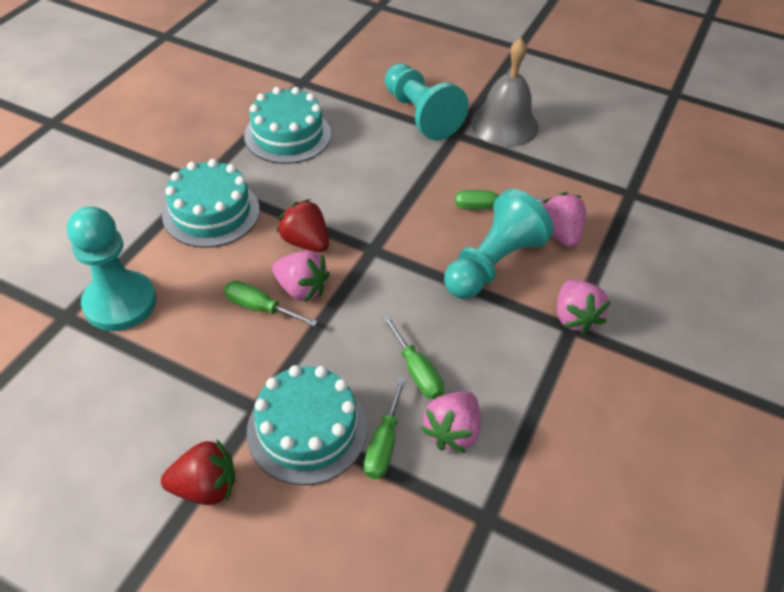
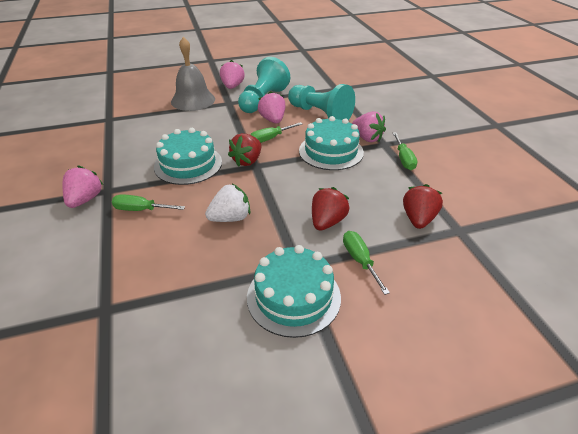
red strawberry: [161,440,235,505] [277,199,329,252] = 2 -> [228,133,261,167] [312,187,349,231] [403,184,443,229] = 3
turquoise pawn: [67,206,156,331] [385,63,468,140] [444,189,554,299] = 3 -> [238,57,290,113] [288,84,355,120] = 2
white strawberry: none = 0 -> [205,184,250,222] = 1

